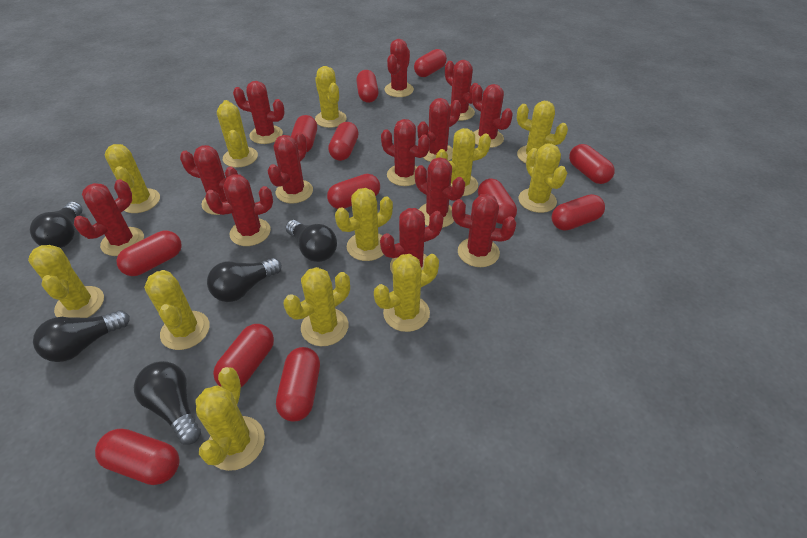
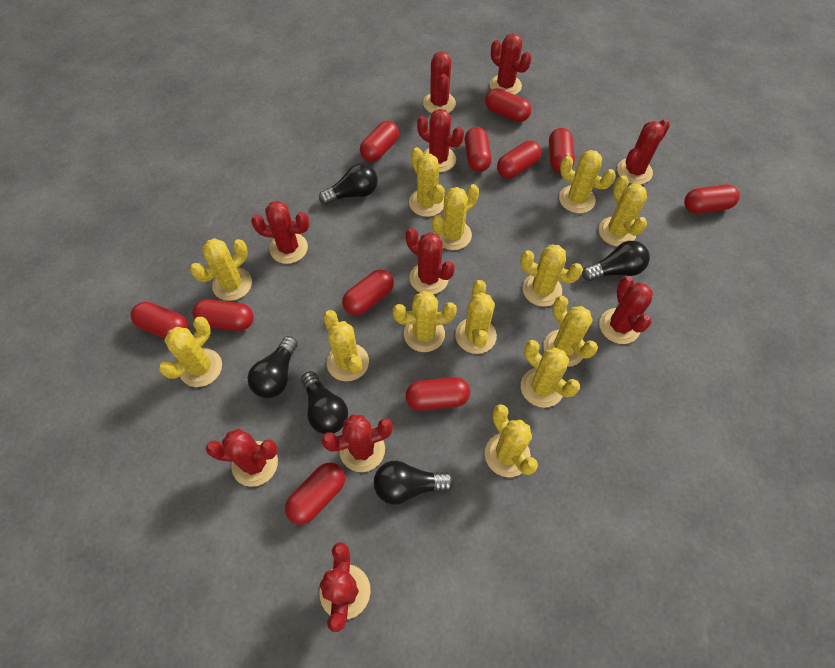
red cactus: [74,179,144,256] [180,145,238,215] [205,174,273,246] [233,81,285,144] [268,132,313,204] [380,208,444,274] [381,119,430,186] [384,39,414,97] [415,157,465,228] [418,98,461,162] [445,60,478,121] [452,194,516,267] [472,84,513,148] = 13 -> [206,429,278,487] [251,201,309,264] [319,542,371,632] [321,415,393,472] [406,228,455,294] [417,109,464,172] [423,51,456,113] [490,34,531,95] [599,276,653,344] [617,119,670,184] = 10
red capsule: [95,429,179,485] [116,231,182,276] [213,324,274,387] [276,347,320,421] [291,115,317,152] [327,174,380,209] [328,122,359,161] [356,70,379,103] [414,49,447,77] [478,178,517,224] [551,194,605,231] [569,144,615,184] = 12 -> [131,302,189,339] [192,299,254,331] [285,463,345,525] [342,269,394,316] [360,121,399,162] [406,377,470,411] [465,127,492,172] [485,88,531,122] [497,141,541,179] [549,128,575,173] [684,184,740,214] = 11
yellow cactus: [28,245,104,318] [105,144,160,213] [144,270,210,350] [195,367,265,471] [217,100,258,168] [284,267,350,346] [315,66,347,128] [335,188,393,261] [374,254,439,332] [436,128,491,196] [517,101,568,163] [518,144,567,213] = 12 -> [158,317,222,387] [190,238,252,301] [323,310,369,381] [392,291,457,352] [409,147,445,217] [432,184,479,250] [455,280,497,354] [485,404,538,477] [520,245,583,307] [521,340,580,408] [543,296,598,367] [559,150,616,213] [599,175,647,247] = 13

